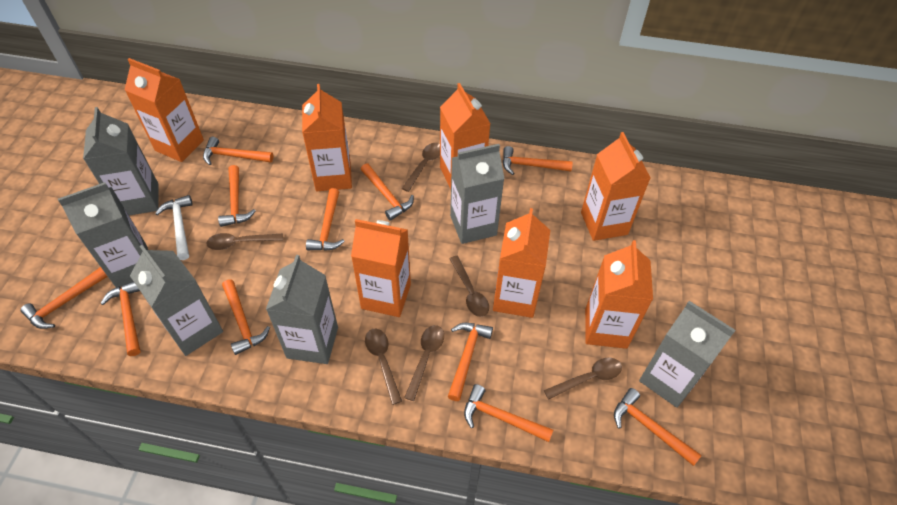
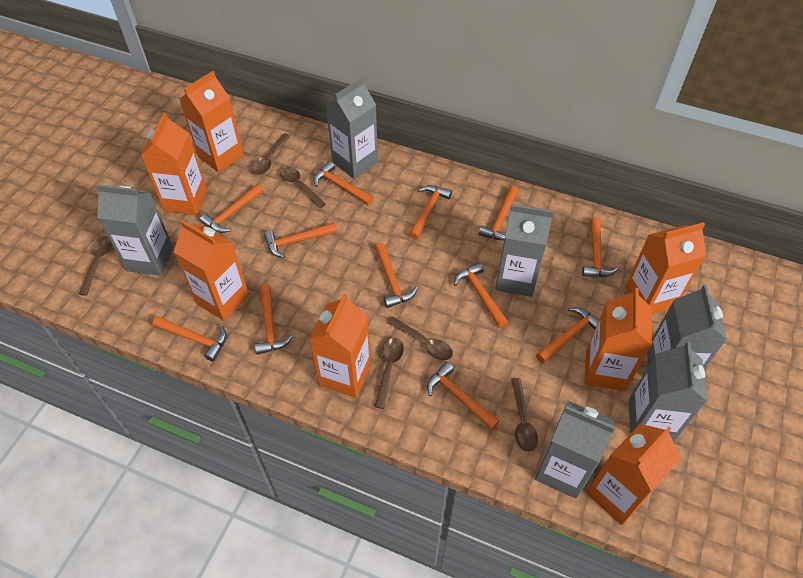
orange hammer: [20,267,108,329] [100,281,141,356] [203,137,273,165] [218,165,256,227] [222,280,270,355] [306,188,345,251] [361,163,414,220] [448,323,493,401] [464,384,553,442] [503,146,573,175] [614,388,701,466] = 11 -> [152,316,227,361] [200,184,264,233] [255,284,293,355] [264,222,337,258] [313,161,374,205] [375,243,418,308] [409,185,452,240] [427,362,500,430] [454,262,508,328] [478,186,519,240] [536,307,599,363] [582,217,618,277] = 12
white hammer: [155,195,193,260] = 1 -> none = 0

